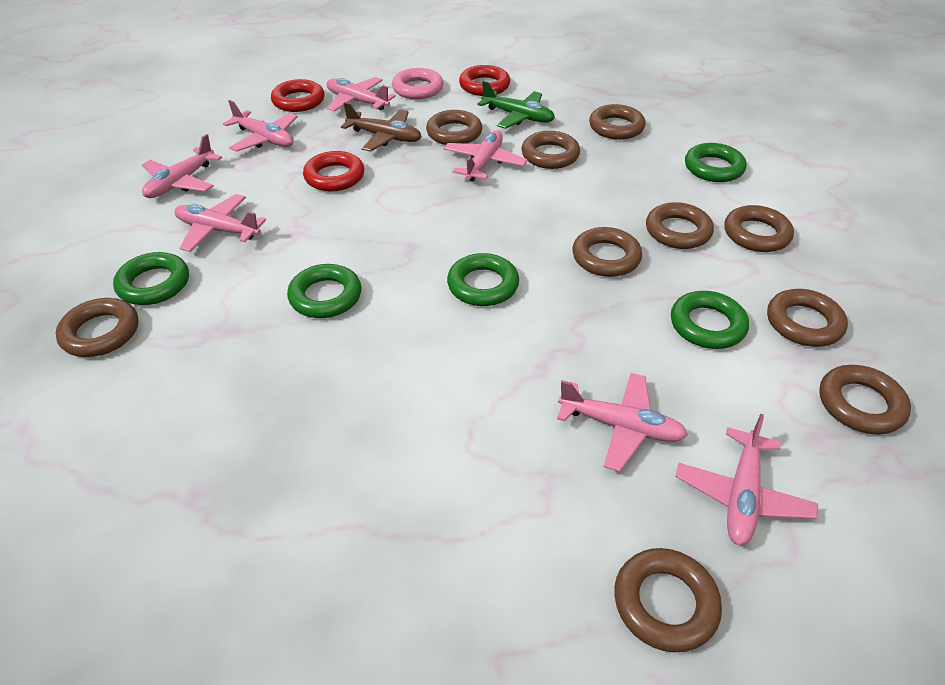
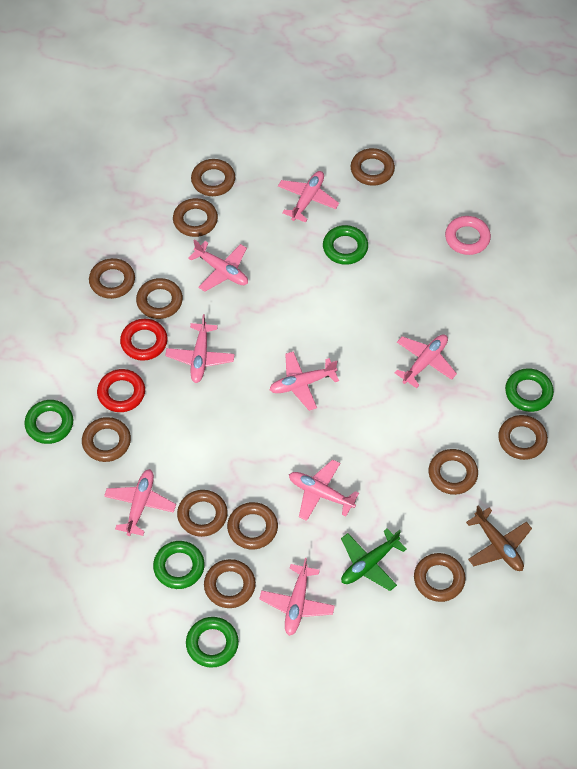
brown ring: [56,298,138,357] [426,110,482,145] [521,131,580,169] [573,227,642,277] [589,104,645,140] [614,548,722,652] [646,202,714,249] [724,205,794,252] [767,289,848,347] [819,365,911,435] = 10 -> [82,417,131,462] [89,258,135,299] [136,278,183,319] [173,198,218,237] [177,490,228,537] [191,159,235,196] [204,559,256,608] [227,502,278,549] [351,148,395,186] [414,553,466,602] [429,449,478,495] [498,415,548,460] = 12
pink plane: [142,134,222,198] [174,194,266,252] [223,100,298,152] [327,77,396,112] [443,130,527,182] [557,373,688,472] [675,414,818,546] = 7 -> [104,469,176,536] [165,314,235,383] [188,239,248,292] [259,558,335,636] [269,351,339,411] [278,171,339,223] [289,459,359,521] [395,334,457,388] = 8
red ring: [271,79,324,112] [303,151,364,191] [459,65,510,96] = 3 -> [97,369,145,412] [120,319,168,361] = 2

